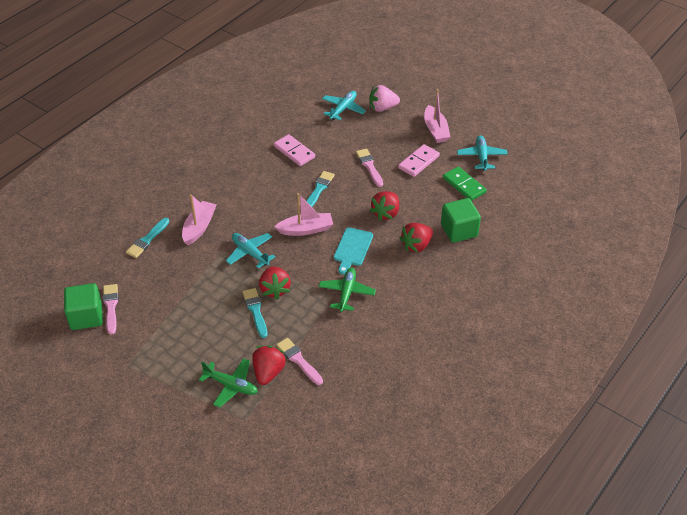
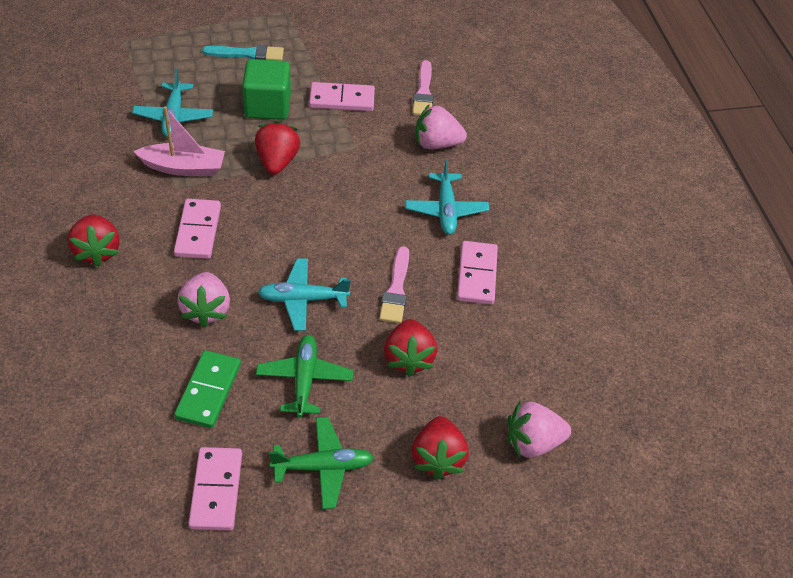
green cube: [64,283,103,330] [441,198,481,243] = 2 -> [242,59,291,120] = 1
pink boat: [182,194,217,245] [274,193,333,236] [424,89,450,143] = 3 -> [133,106,225,176] = 1
pink brush: [103,284,118,335] [276,338,323,385] [356,149,383,187] = 3 -> [379,246,409,323] [413,60,433,115] = 2
pink domino: [274,134,315,166] [398,144,440,177] = 2 -> [174,199,221,259] [188,447,242,530] [309,82,375,111] [457,241,498,305] = 4
pink strawberry: [369,85,400,112] = 1 -> [177,272,230,328] [416,104,467,149] [508,402,571,458] = 3
turquoise brush: [126,218,169,258] [242,288,268,338] [306,171,335,207] = 3 -> [202,45,284,61] = 1
turquoise cutting board: [334,227,373,275] = 1 -> none = 0

